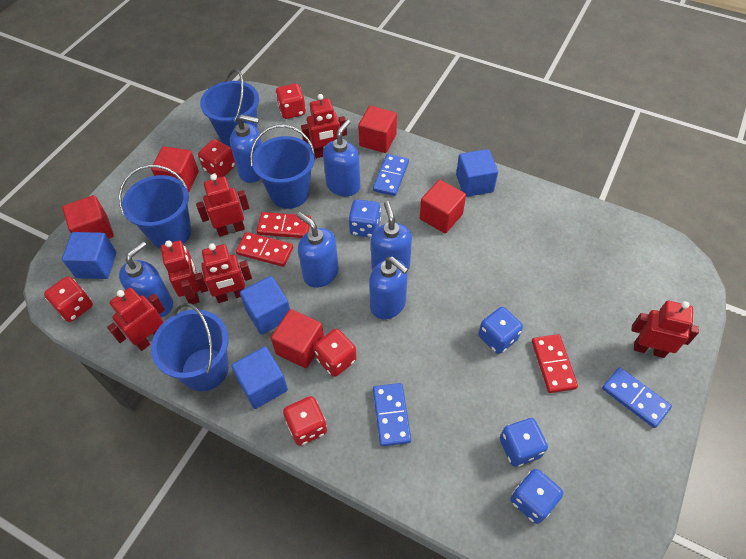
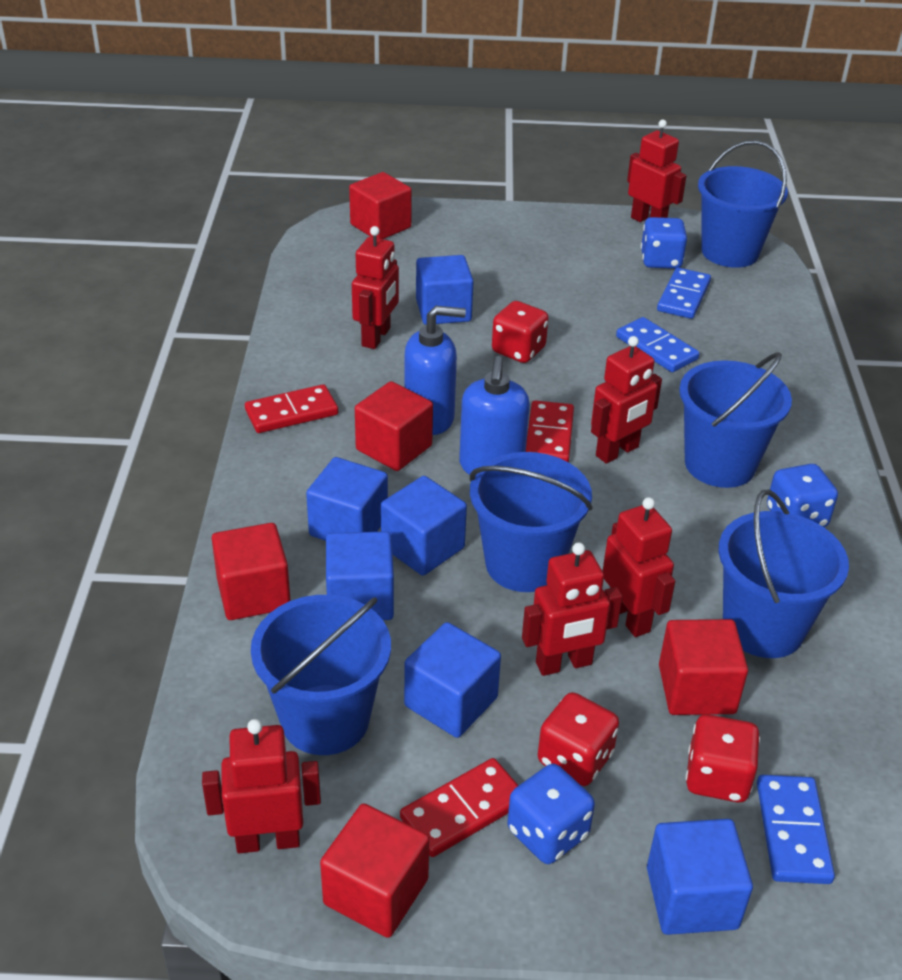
blue bucket: [119,165,191,249] [151,303,229,391] [200,69,259,147] [250,125,315,209] = 4 -> [251,595,391,755] [470,452,593,592] [679,352,792,488] [698,140,788,268] [718,490,849,658] = 5
blue cube: [62,232,117,279] [231,347,288,409] [240,276,290,334] [456,149,498,197] = 4 -> [306,457,388,541] [326,531,394,620] [381,476,467,576] [404,622,501,738] [416,255,474,325] [647,819,753,935] = 6
blue dice: [348,199,381,237] [478,307,523,354] [500,418,548,467] [510,469,563,524] = 4 -> [507,764,595,864] [641,217,687,269] [767,464,838,527] = 3
blue soap dispenser: [119,241,173,317] [230,115,262,183] [297,212,339,288] [323,120,360,196] [369,257,408,320] [371,201,412,270] = 6 -> [404,306,466,435] [459,356,530,475] = 2
red dice: [44,276,93,322] [198,139,236,178] [276,84,306,119] [283,396,327,446] [314,329,357,377] = 5 -> [492,301,549,363] [538,692,619,786] [686,714,760,803] = 3

